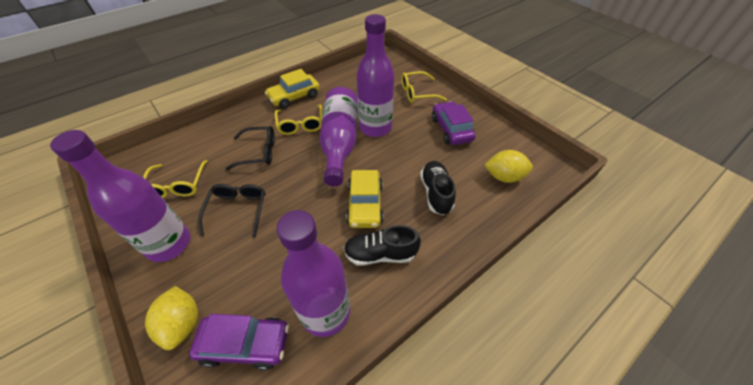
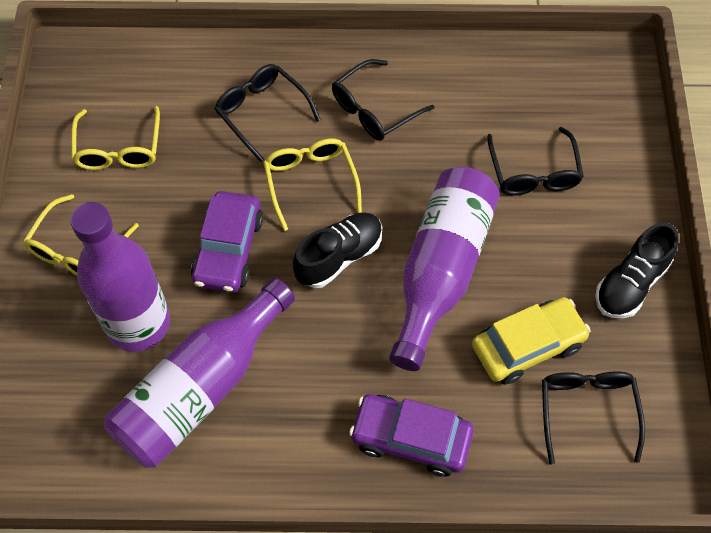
black glasses: [198,184,265,238] [225,126,275,171] = 2 -> [215,64,321,162] [332,59,434,141] [487,127,584,196] [542,371,645,465] = 4
purple bottle: [50,130,190,262] [276,210,350,337] [319,87,358,186] [357,14,394,137] = 4 -> [70,202,170,352] [104,278,295,468] [389,167,500,371] = 3
yellow car: [265,69,320,109] [346,170,384,228] = 2 -> [472,297,591,385] = 1
yellow lemon: [145,286,198,350] [484,150,533,183] = 2 -> none = 0

